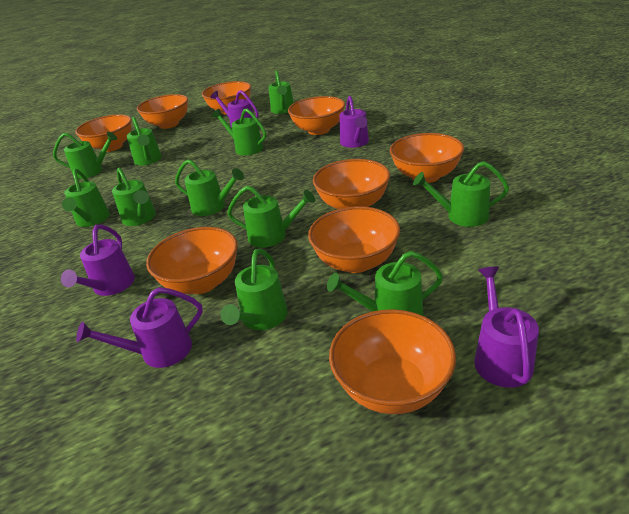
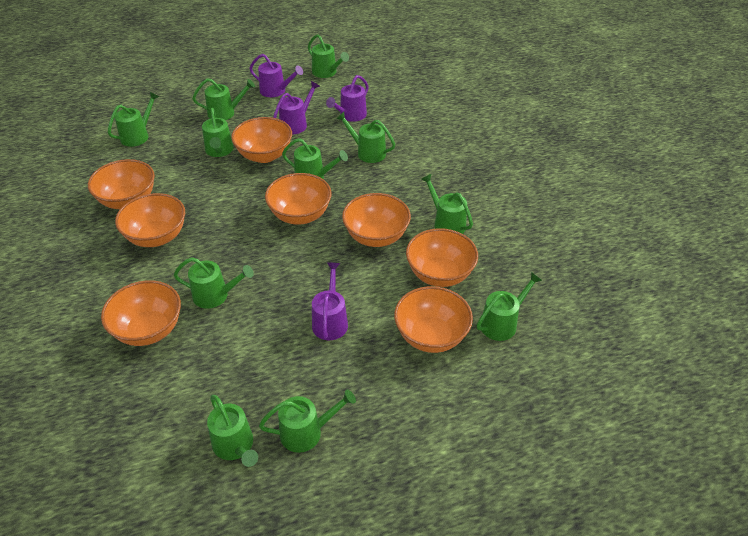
orange bowl: [75,114,132,152] [137,94,188,129] [146,227,238,294] [202,81,251,115] [288,96,345,135] [308,206,400,273] [313,159,390,209] [329,309,456,414] [390,133,464,183] = 9 -> [88,159,155,209] [101,280,181,346] [115,193,185,247] [231,117,292,163] [265,173,332,225] [342,193,411,247] [394,286,473,353] [406,228,478,287] = 8
purple watering can: [61,225,135,296] [76,287,203,368] [210,90,259,128] [339,96,369,148] [474,267,539,388] = 5 -> [249,54,303,97] [273,81,320,134] [312,263,348,340] [326,75,369,122] = 4

